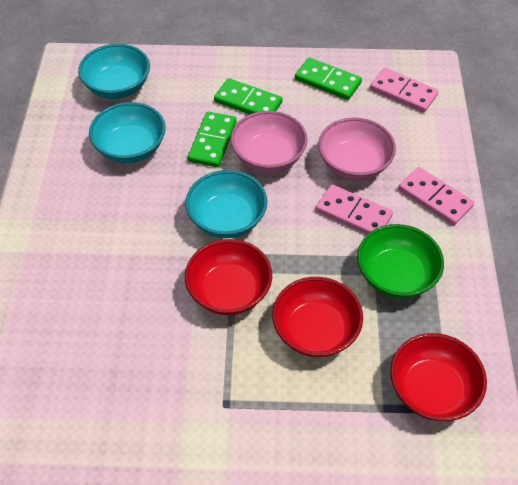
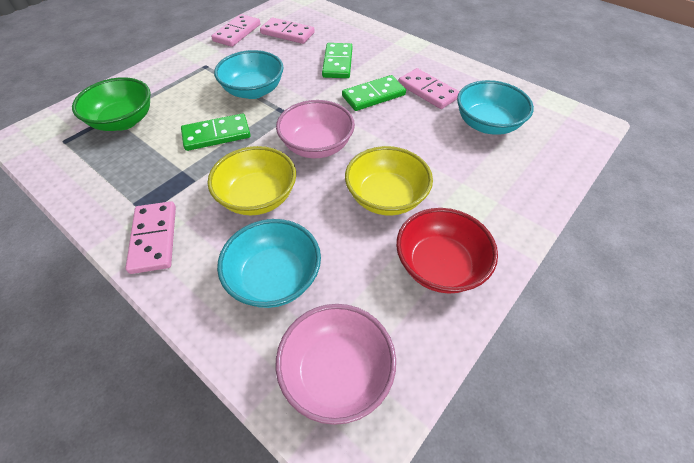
pink domino: [316,184,393,234] [370,68,439,112] [398,167,474,225] = 3 -> [125,201,176,274] [211,14,260,47] [260,18,315,44] [398,68,460,109] = 4
red bowl: [185,239,272,315] [272,277,363,357] [390,333,487,421] = 3 -> [396,208,498,294] = 1
yellow bowl: none = 0 -> [207,146,296,215] [345,146,433,215] = 2

